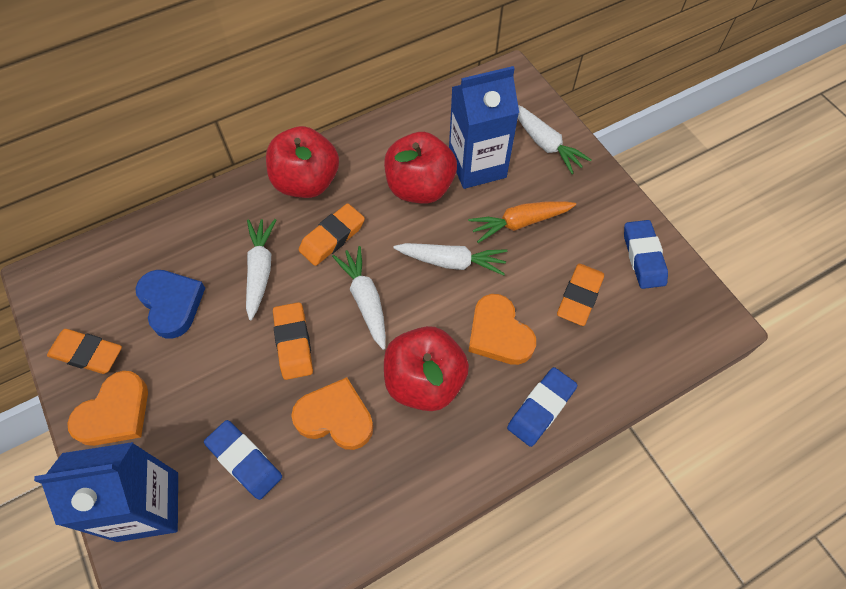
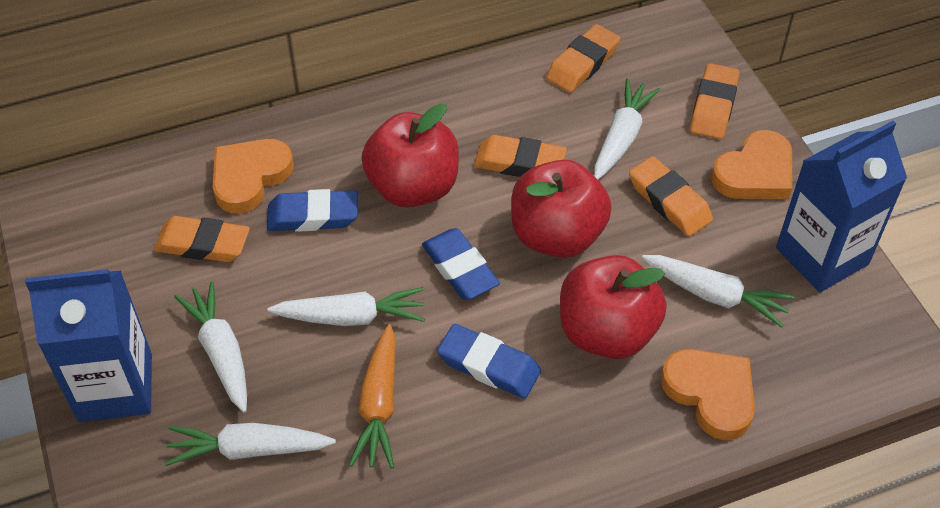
blue heart: [135,270,205,339] = 1 -> none = 0
orange eraser: [47,329,122,374] [273,302,313,380] [299,203,365,266] [557,264,604,326] = 4 -> [154,216,250,262] [474,135,567,177] [546,24,620,93] [629,156,713,236] [690,63,740,139] = 5
white carrot: [246,219,276,320] [332,246,386,350] [393,243,507,276] [518,105,592,174] = 4 -> [164,423,336,466] [174,281,247,413] [268,287,425,326] [594,78,661,180] [642,255,794,328] = 5

